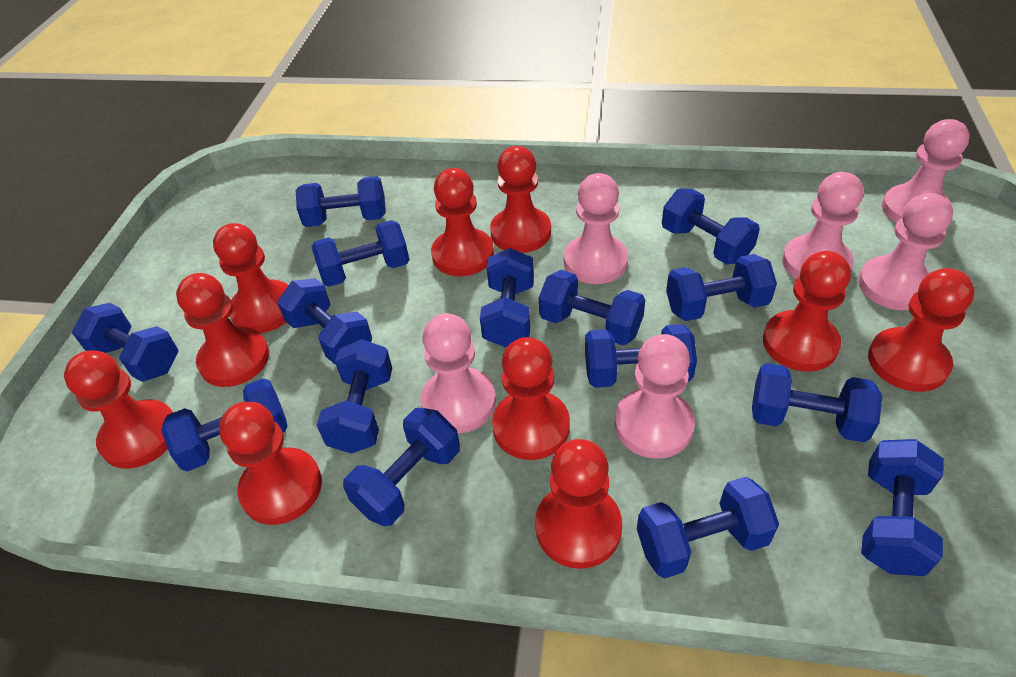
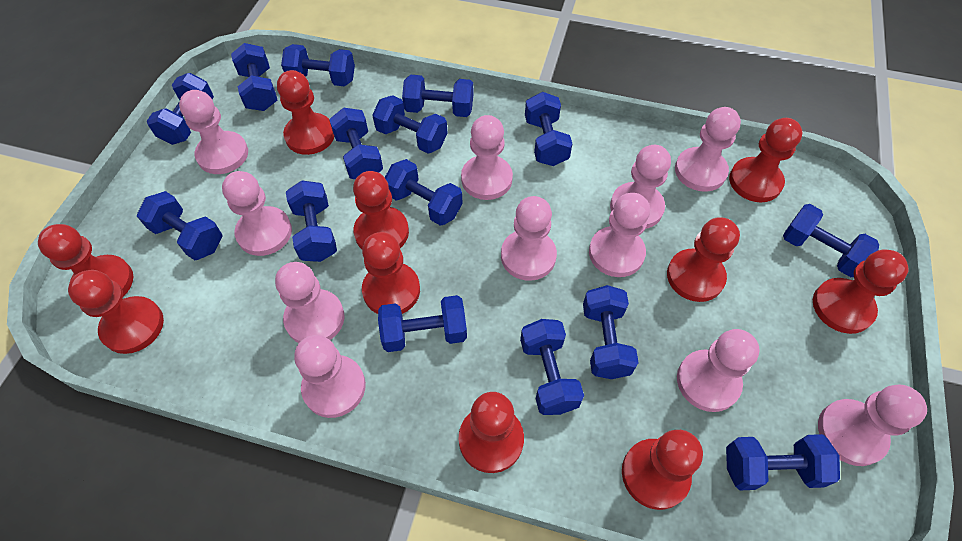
pink pawn: [420,313,496,434] [564,173,628,284] [615,334,695,459] [782,172,864,279] [858,193,953,310] [882,119,970,223] = 6 -> [179,90,248,174] [222,171,292,256] [275,262,345,343] [294,335,366,418] [461,115,513,200] [501,196,557,281] [589,193,650,277] [610,145,671,229] [675,107,741,192] [677,329,760,412] [818,385,927,466] = 11

